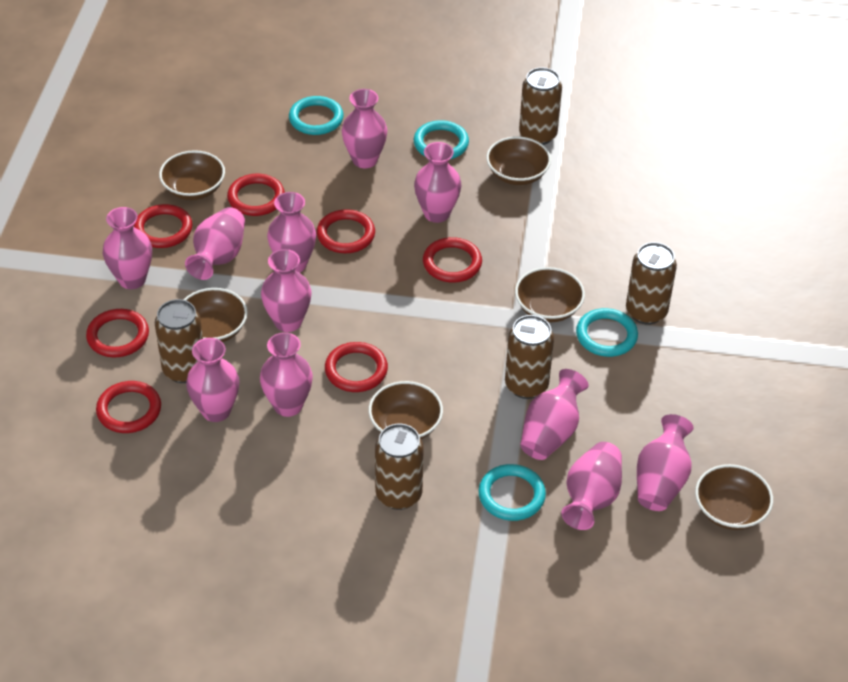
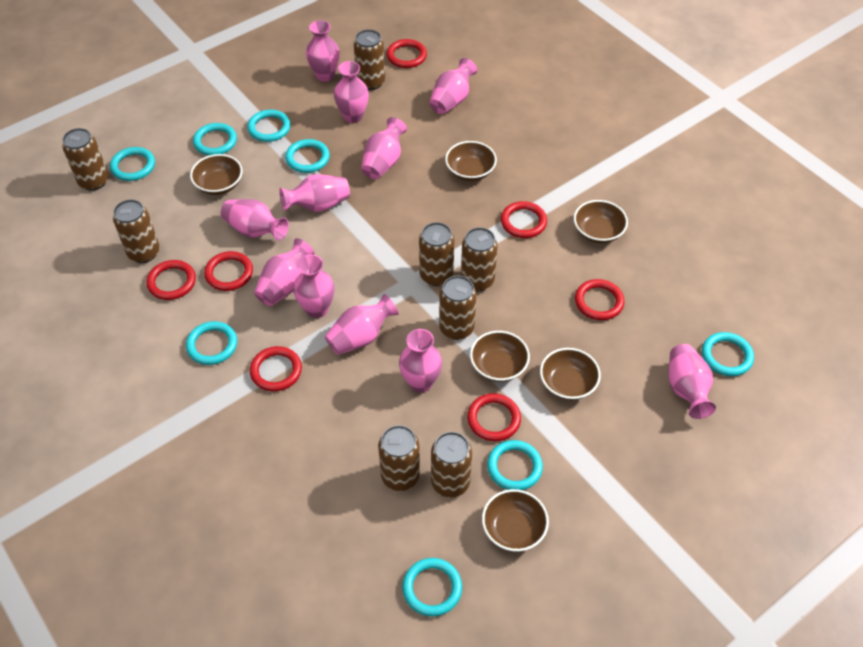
brown can: [155,299,203,383] [375,424,424,510] [505,315,554,399] [519,67,562,145] [626,242,677,325] = 5 -> [62,128,108,191] [113,199,160,263] [354,29,385,90] [378,425,420,491] [419,222,454,286] [431,432,472,498] [439,276,477,340] [461,227,498,291] = 8
turquoise ring: [289,96,344,135] [414,120,469,159] [478,464,546,521] [576,308,638,357] = 4 -> [110,147,155,181] [186,321,237,365] [193,123,237,155] [247,110,291,142] [285,139,330,173] [402,558,462,617] [487,440,543,490] [702,332,754,376] = 8

